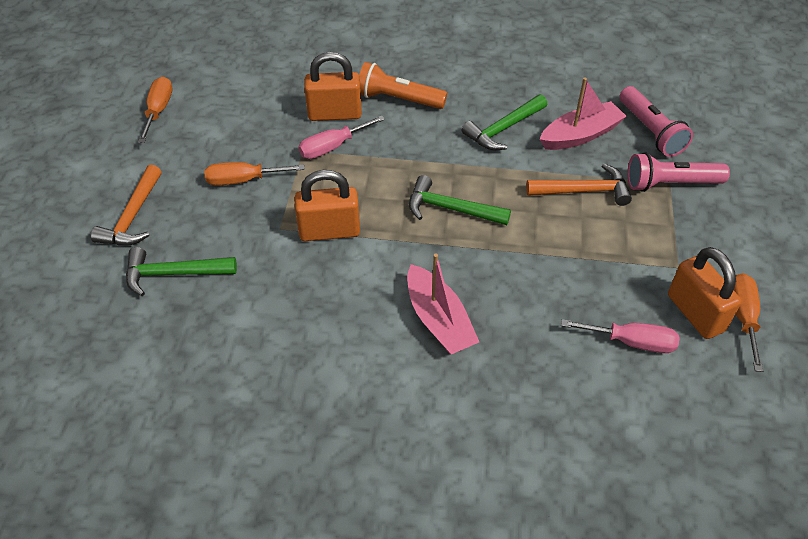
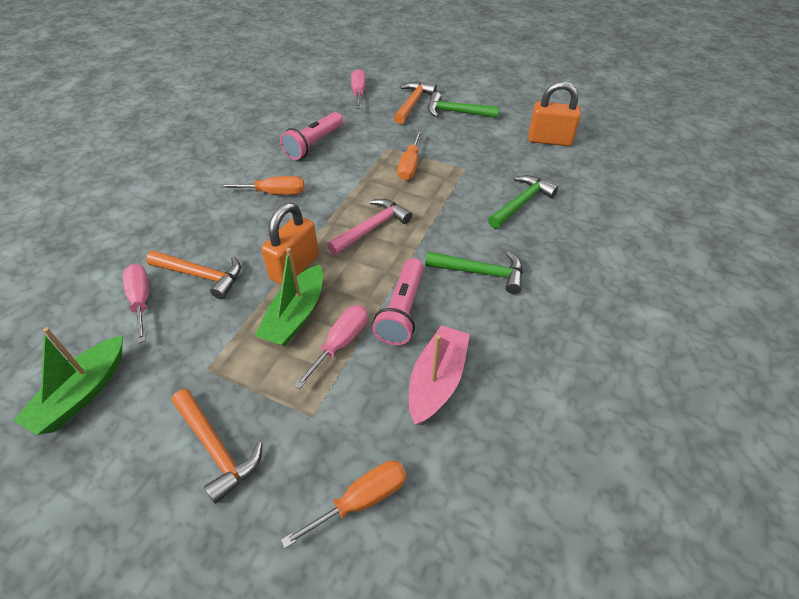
green boat: none = 0 -> [13,327,122,435] [255,248,323,346] = 2
orange flashlight: [359,62,447,109] = 1 -> none = 0
orange hammer: [91,165,162,245] [526,164,632,206] = 2 -> [146,250,241,299] [172,389,262,504] [394,82,437,124] = 3
orange padlock: [294,170,360,241] [304,52,362,121] [668,247,742,339] = 3 -> [261,203,319,285] [528,81,581,146] = 2
pink boat: [407,253,479,355] [540,78,627,150] = 2 -> [409,325,470,425] = 1
pink hammer: none = 0 -> [327,199,412,255] = 1
pink screwdriver: [298,116,385,159] [561,319,679,353] = 2 -> [123,264,149,343] [294,305,368,389] [351,69,365,109] = 3

